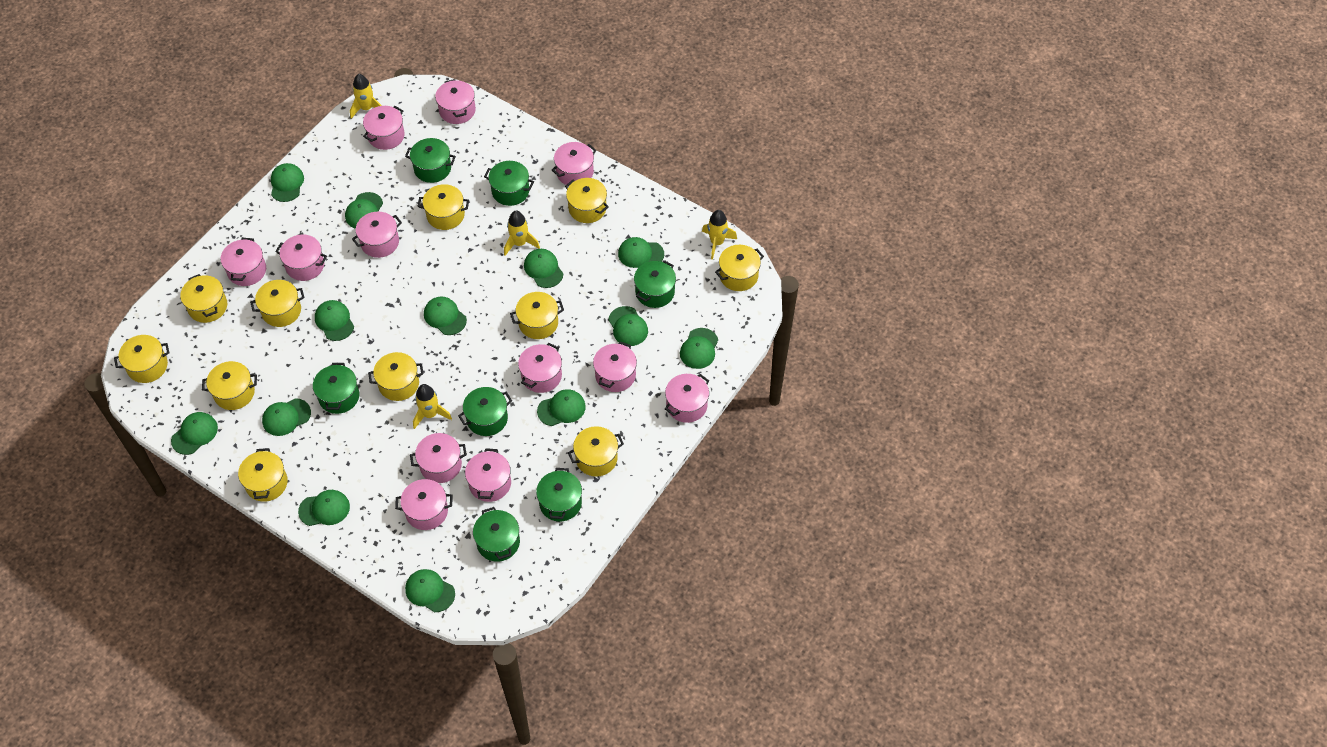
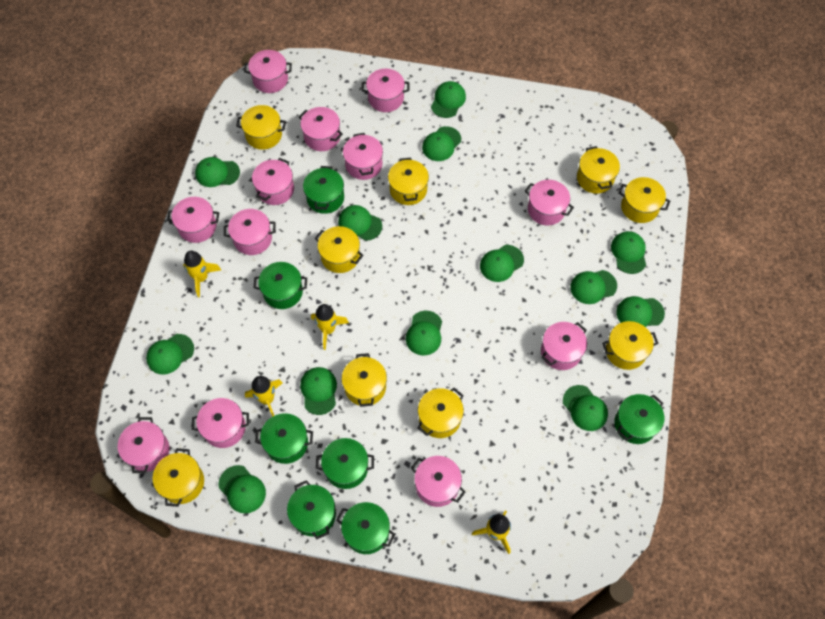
yellow pot: [114,335,169,383] [180,274,227,323] [202,361,257,410] [238,448,288,502] [250,280,304,327] [368,352,424,401] [418,184,469,230] [510,292,564,339] [565,178,609,223] [568,426,624,477] [715,245,764,291] = 11 -> [153,448,204,507] [236,105,286,150] [315,226,364,273] [342,353,387,407] [388,158,429,205] [417,388,464,438] [577,146,620,194] [602,321,659,370] [618,177,670,223] = 9

